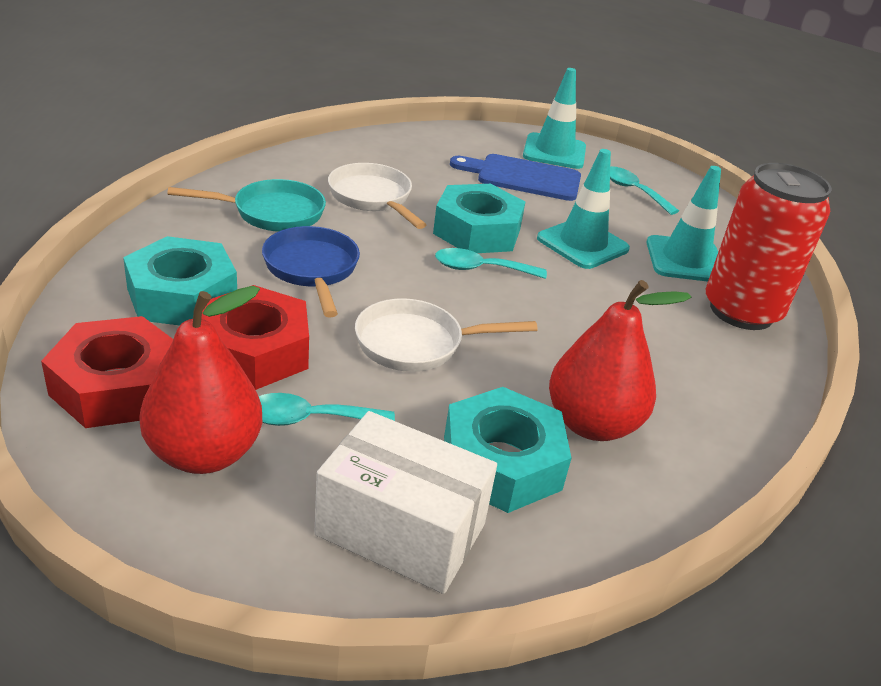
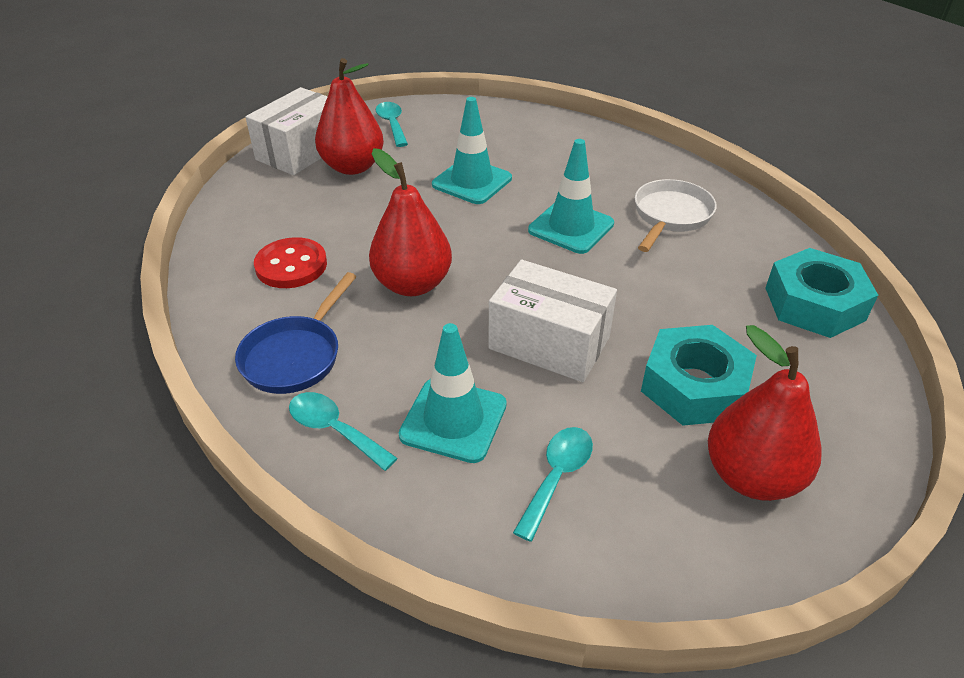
blue cutting board: [450,154,581,201] = 1 -> none = 0
red button: none = 0 -> [254,237,327,288] = 1
red can: [706,163,832,330] = 1 -> none = 0
red nut: [41,316,173,428] [201,285,309,390] = 2 -> none = 0
red pear: [139,286,262,474] [549,280,692,441] = 2 -> [315,58,384,175] [369,148,452,296] [708,325,821,501] = 3
turquoise nut: [123,236,237,326] [433,184,525,253] [444,387,572,513] = 3 -> [641,325,757,426] [766,248,878,338] = 2
turquoise pan: [167,179,326,232] = 1 -> none = 0
white box: [314,411,497,594] = 1 -> [245,87,328,175] [488,260,617,382] = 2
white pan: [328,163,426,229] [355,298,538,372] = 2 -> [635,179,717,252] = 1

